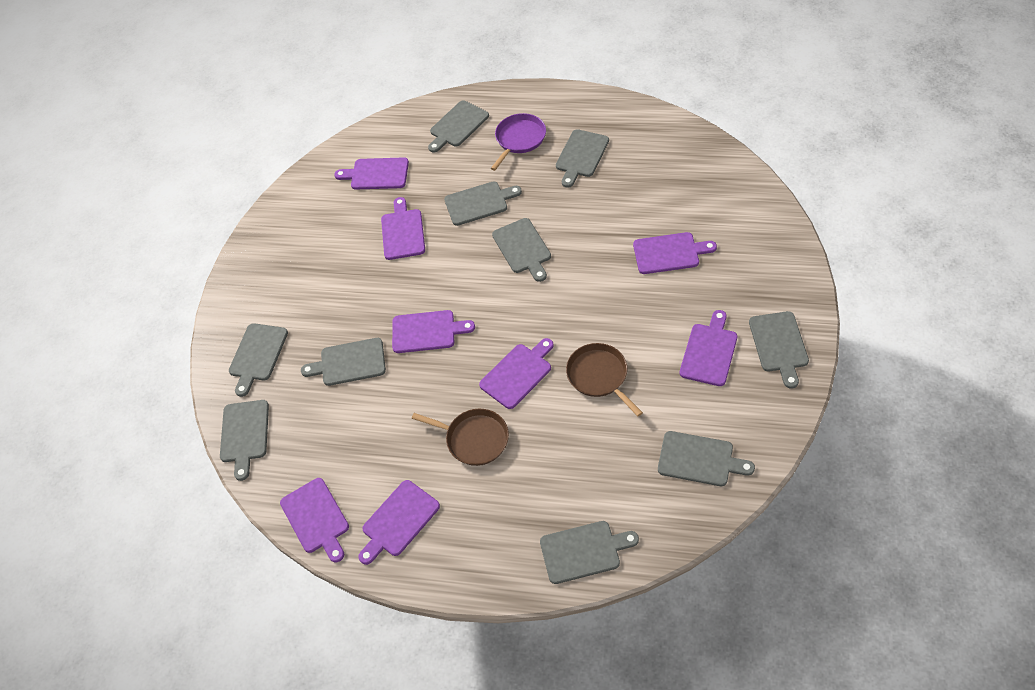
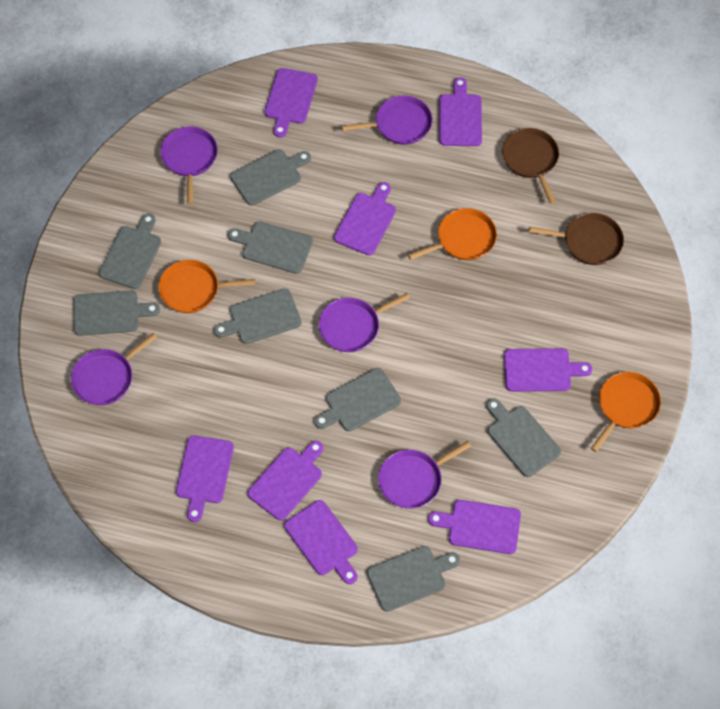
grey cutting board: [220,400,269,481] [229,323,288,397] [301,338,386,386] [428,100,489,153] [444,181,522,226] [492,218,551,282] [540,521,639,584] [556,129,609,188] [658,431,755,486] [749,311,809,388] = 10 -> [73,290,160,336] [99,213,161,289] [214,289,302,344] [228,221,313,274] [230,149,311,206] [314,368,401,431] [367,546,460,612] [486,398,561,477] = 8
orange pan: none = 0 -> [158,260,255,313] [408,208,497,260] [591,372,661,452] = 3
purple pan: [491,113,546,171] = 1 -> [71,333,157,405] [160,127,218,205] [319,293,410,352] [342,96,432,145] [378,441,471,509] = 5

